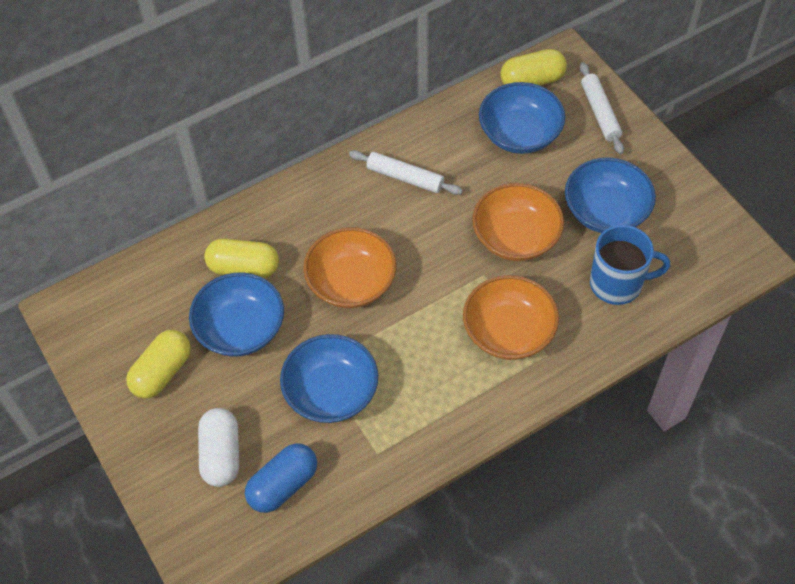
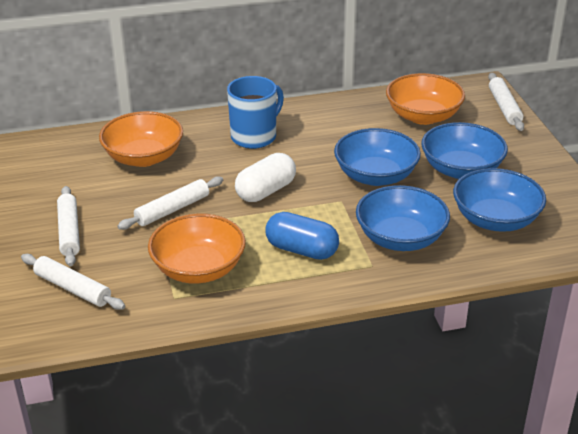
white rolling pin: [349,150,463,195] [580,62,624,154] = 2 -> [21,254,125,310] [57,186,80,266] [117,176,223,230] [488,73,524,131] = 4
yellow capsule: [126,330,191,399] [204,239,279,278] [500,49,567,85] = 3 -> none = 0

